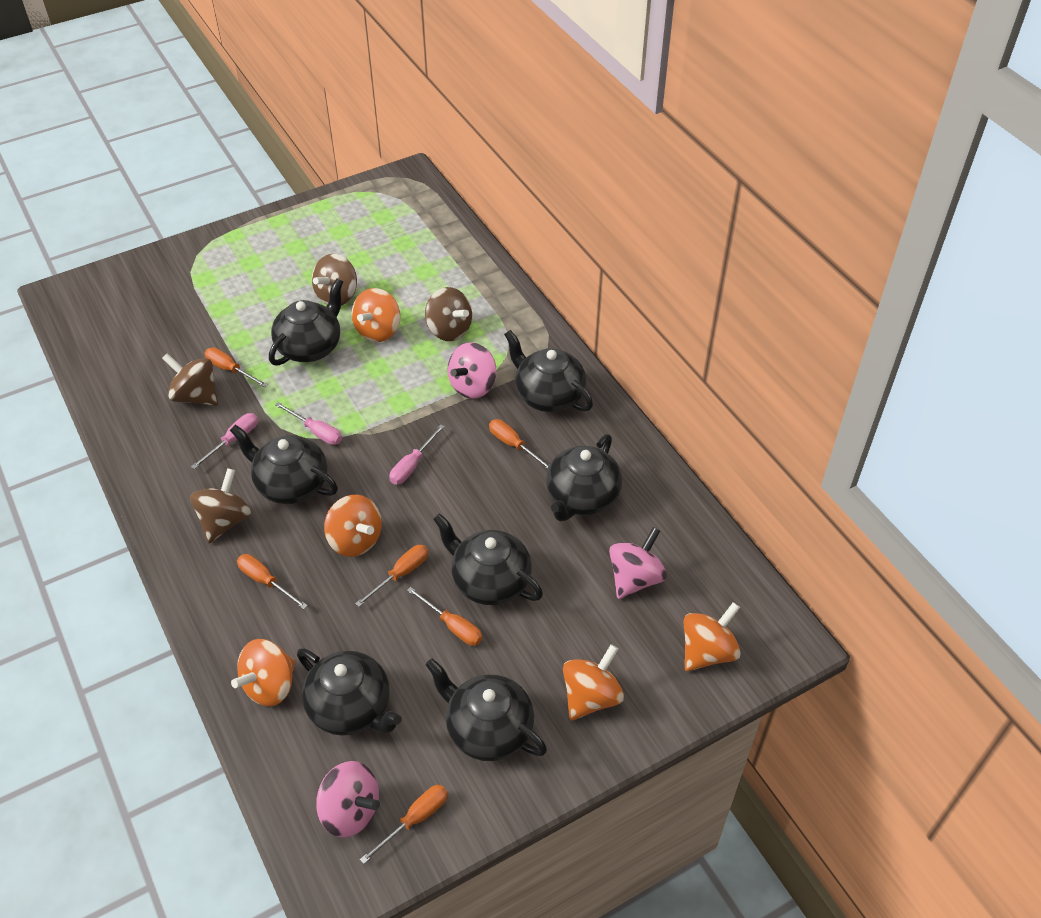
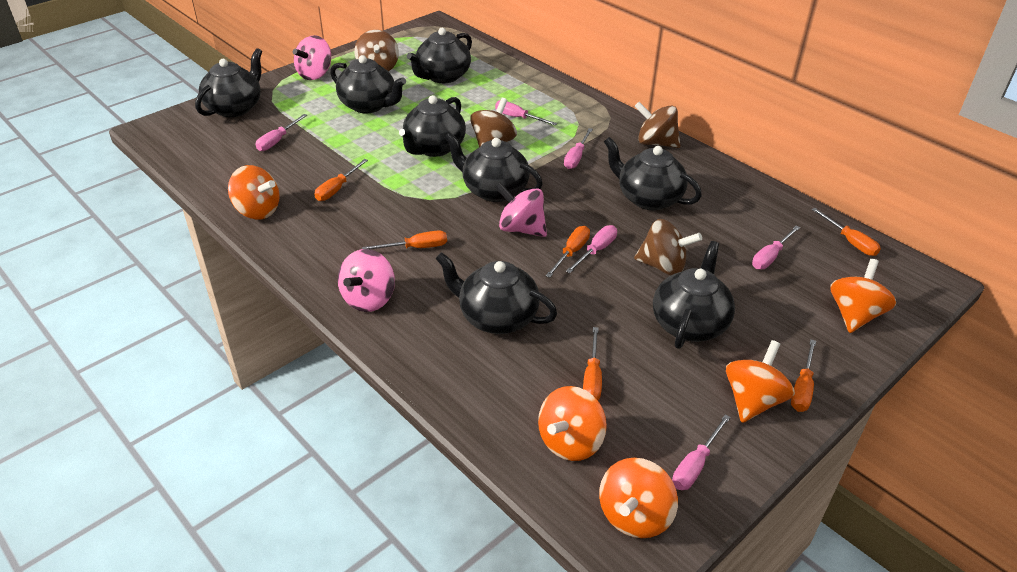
black teapot: [230,424,338,504] [269,279,343,366] [297,649,402,736] [426,659,547,761] [433,513,543,605] [504,330,593,412] [546,434,622,522] = 7 -> [195,48,262,117] [330,55,406,113] [399,95,466,157] [407,28,472,83] [435,252,557,334] [445,132,543,202] [604,137,702,210] [653,241,735,349] = 8
pink screwdriver: [191,413,258,469] [275,402,342,445] [389,424,445,485] = 3 -> [256,114,307,151] [495,100,557,125] [564,128,593,169] [566,225,617,273] [672,414,731,490] [752,225,800,269] = 6

